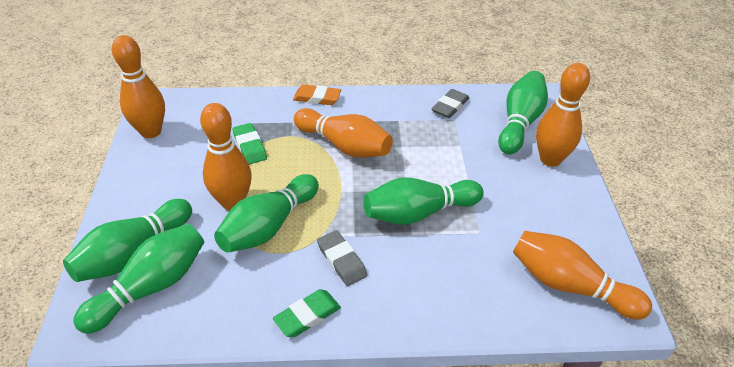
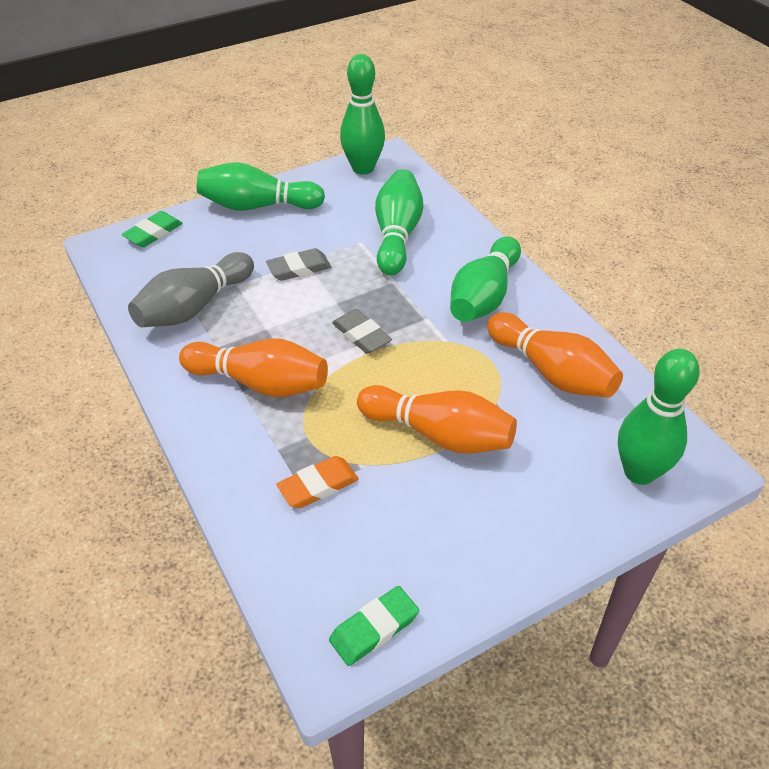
grey bowling pin: none = 0 -> [128,252,254,327] = 1
orange bowling pin: [112,35,165,138] [200,103,252,211] [294,108,393,158] [513,231,652,320] [536,63,590,167] = 5 -> [179,339,328,397] [357,385,517,454] [487,312,623,398] = 3

